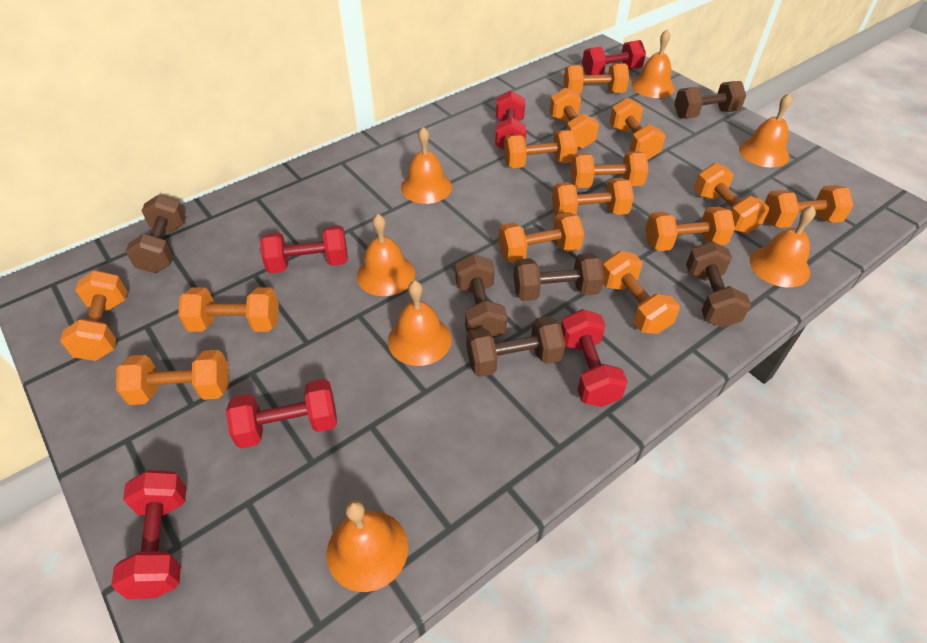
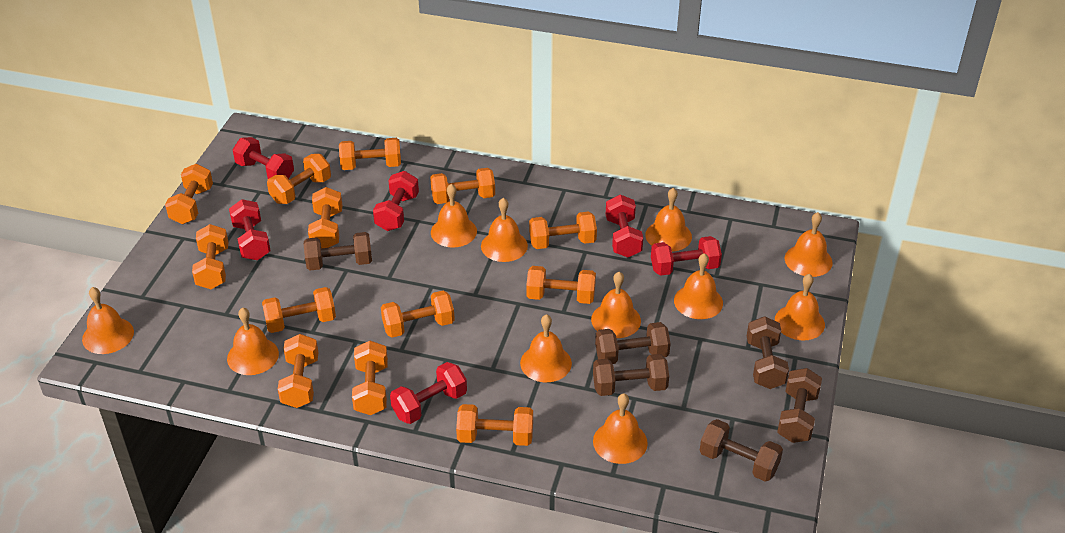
orange bell: [327,500,408,592] [357,214,415,296] [388,280,452,366] [401,127,452,204] [631,29,675,98] [739,93,792,167] [750,205,816,287] = 7 -> [82,287,134,354] [227,307,279,375] [431,184,477,247] [481,198,528,262] [520,314,572,382] [591,272,641,338] [593,393,648,464] [645,188,692,252] [674,253,723,319] [775,274,825,340] [785,212,833,277] = 11
orange dumbbell: [60,270,127,361] [116,350,229,405] [178,287,279,332] [498,212,584,263] [504,130,578,168] [549,88,599,149] [552,178,634,216] [563,63,629,94] [570,151,649,188] [602,251,680,334] [610,98,666,160] [645,206,735,251] [694,163,769,233] [764,185,854,228] = 14 -> [165,164,213,224] [192,224,228,289] [262,287,336,333] [267,154,331,204] [278,334,318,408] [308,187,342,248] [339,138,401,170] [352,341,388,415] [381,291,455,337] [430,168,495,204] [456,404,533,446] [526,266,596,304] [529,211,597,249] = 13

